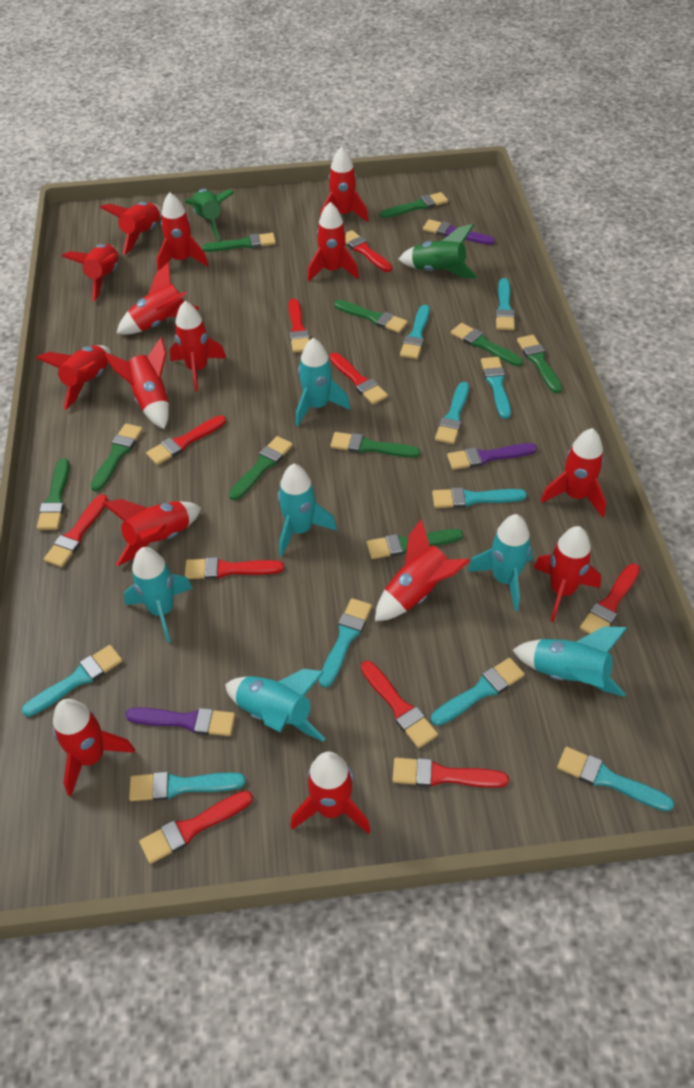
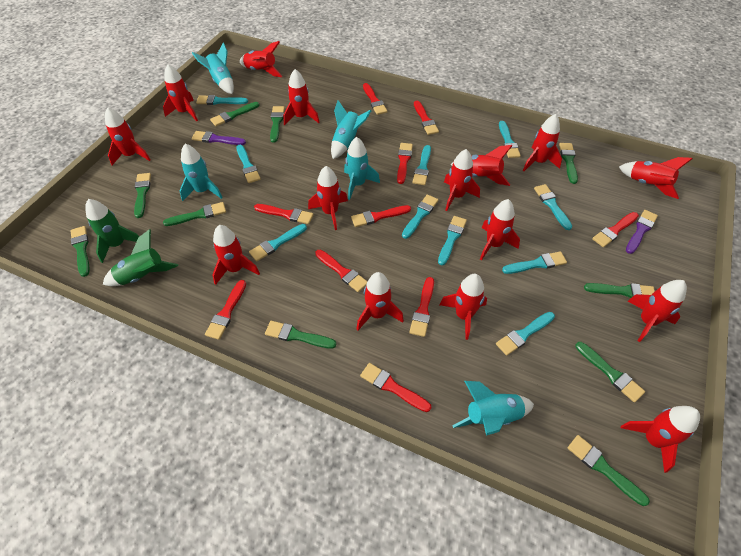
purple brush: [125,707,235,736] [423,219,495,245] [447,443,537,470] = 3 -> [192,131,246,145] [626,210,658,254] = 2
turquoise rocket: [124,547,193,643] [225,669,325,742] [278,464,337,556] [296,338,350,426] [467,514,533,611] [513,627,627,697] = 6 -> [180,144,223,201] [192,42,234,94] [331,100,372,159] [344,137,380,200] [452,381,534,436] = 5

